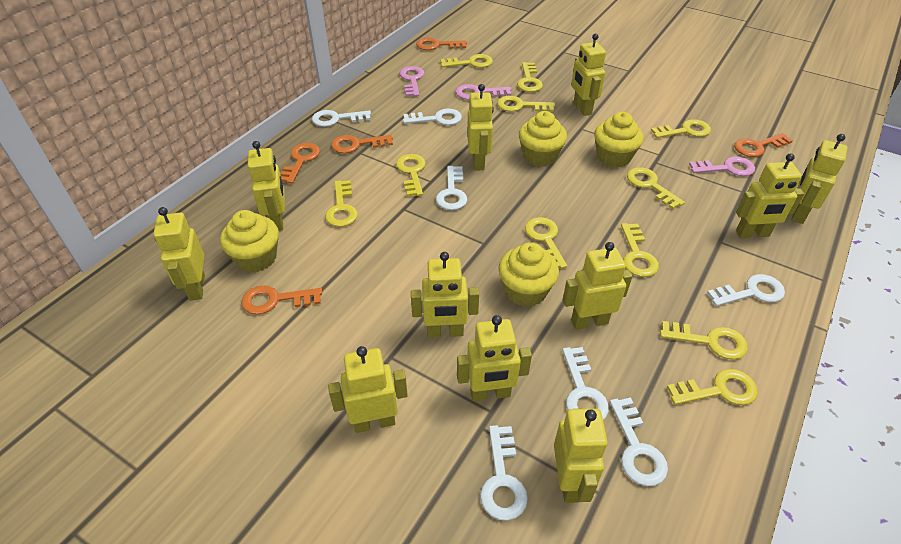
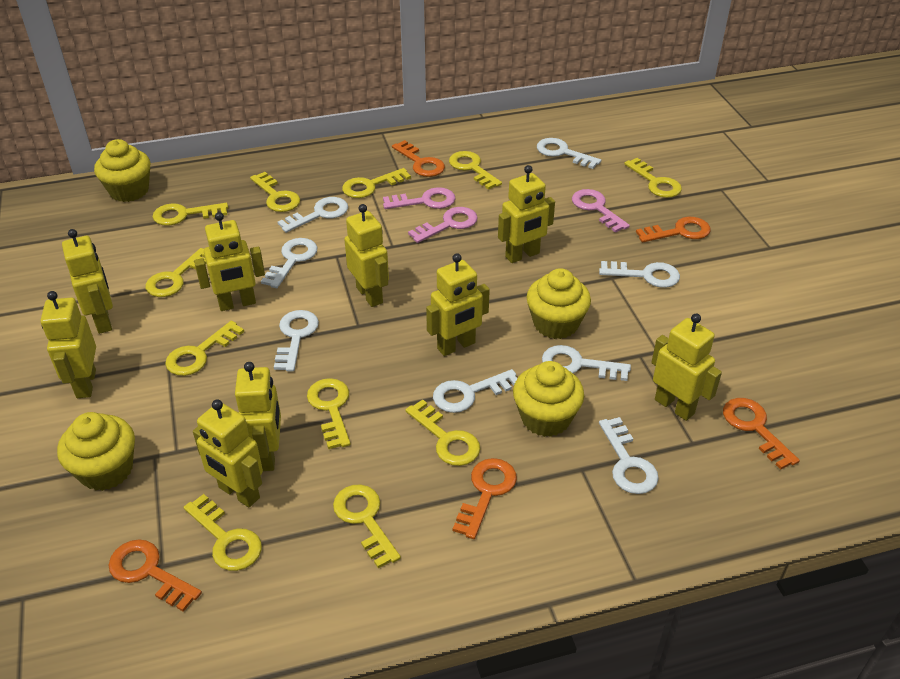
white key: [312,110,371,127] [403,109,462,125] [436,166,467,210] [480,425,528,521] [562,347,609,420] [610,398,668,486] [707,274,785,306] = 7 -> [261,238,317,288] [274,310,319,372] [278,197,348,233] [433,369,517,413] [537,138,601,169] [542,345,631,381] [599,261,680,288] [599,417,659,494] = 8
yellow robot: [153,207,205,301] [248,141,285,231] [328,346,408,433] [411,252,479,338] [457,315,532,402] [467,84,494,171] [554,409,608,503] [563,242,632,330] [571,33,606,116] [736,153,804,238] [791,134,848,224] = 11 -> [41,291,96,398] [62,229,113,334] [193,399,263,507] [194,212,265,311] [235,362,281,471] [344,204,389,307] [426,253,490,356] [498,165,555,263] [651,314,722,421] = 9

